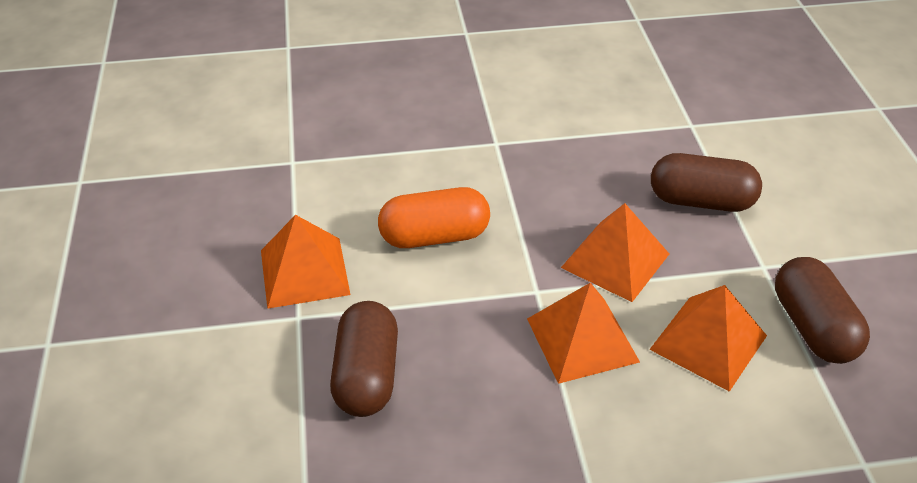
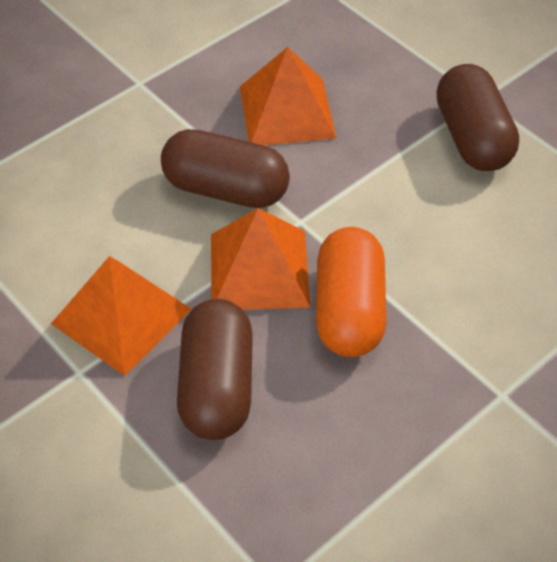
orange pyramid: [261,215,350,309] [527,283,640,384] [561,203,669,302] [649,285,767,392] = 4 -> [51,256,192,376] [211,208,310,310] [240,47,336,145] = 3

